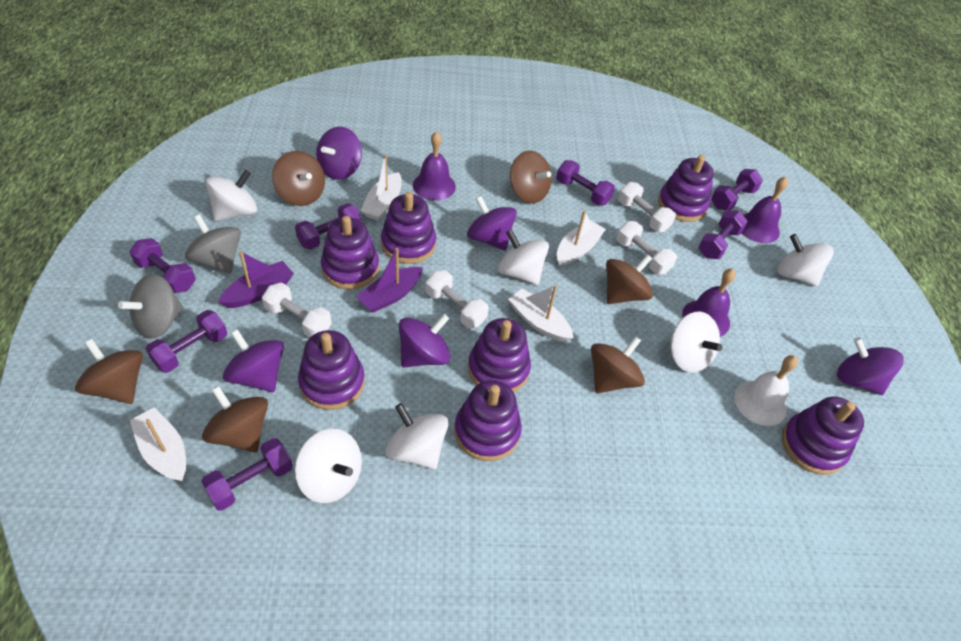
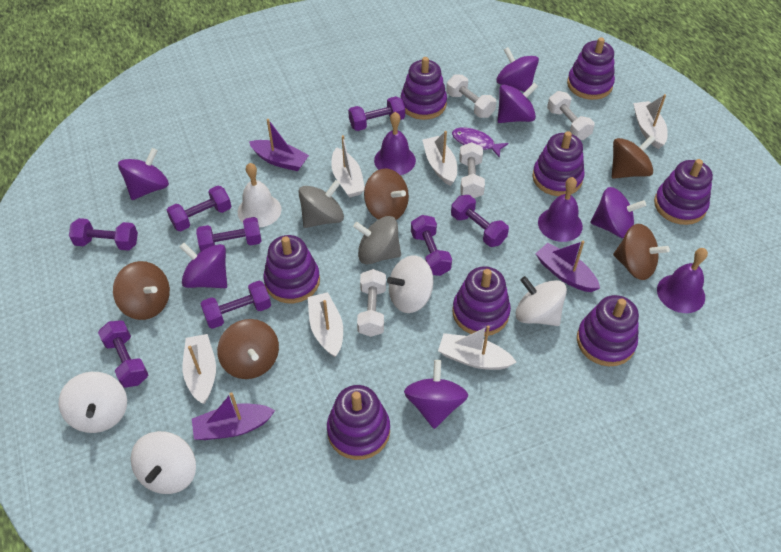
brown spinning top: [75,339,143,404] [202,386,268,453] [272,151,325,206] [510,151,552,203] [591,336,645,393] [606,254,653,304] = 6 -> [113,261,170,320] [217,319,279,379] [364,169,409,220] [612,135,655,179] [613,224,670,280] = 5
purple boat: [218,251,294,308] [356,248,423,313] = 2 -> [192,392,275,440] [249,119,309,171] [536,241,600,292] = 3
purple dumbbell: [130,238,196,293] [146,310,227,373] [201,438,293,511] [295,203,362,250] [556,160,615,206] [698,210,748,259] [711,169,763,210] = 7 -> [69,218,138,251] [98,320,148,388] [167,186,231,231] [196,217,262,252] [200,281,271,329] [348,96,405,131] [411,215,452,276] [451,195,509,247] = 8
purple fish: none = 0 -> [452,127,508,158] = 1
purple spinning top: [223,329,284,392] [316,127,362,180] [399,314,450,367] [467,196,517,251] [837,337,904,395] = 5 -> [118,148,169,200] [180,243,227,288] [404,360,468,429] [496,47,539,92] [498,83,538,123] [590,187,646,238] = 6
purple stacking toy: [298,330,365,410] [321,216,379,289] [381,192,436,264] [455,380,522,461] [468,318,531,392] [658,155,714,222] [782,396,864,475] = 7 -> [263,235,320,303] [327,385,390,460] [401,57,447,120] [453,266,511,336] [532,131,585,196] [567,37,615,100] [577,295,639,366] [654,159,713,225] = 8
white boat: [130,407,186,482] [361,154,402,221] [508,285,574,342] [557,210,606,266] = 4 -> [183,334,216,404] [308,292,343,357] [331,135,365,198] [422,131,457,186] [438,325,517,370] [633,94,668,149] = 6
white spinning top: [206,170,257,221] [295,429,362,503] [385,403,448,469] [498,229,549,285] [671,312,722,373] [777,234,834,286] = 6 -> [59,372,127,433] [131,431,196,494] [387,255,433,313] [516,276,567,326] = 4

